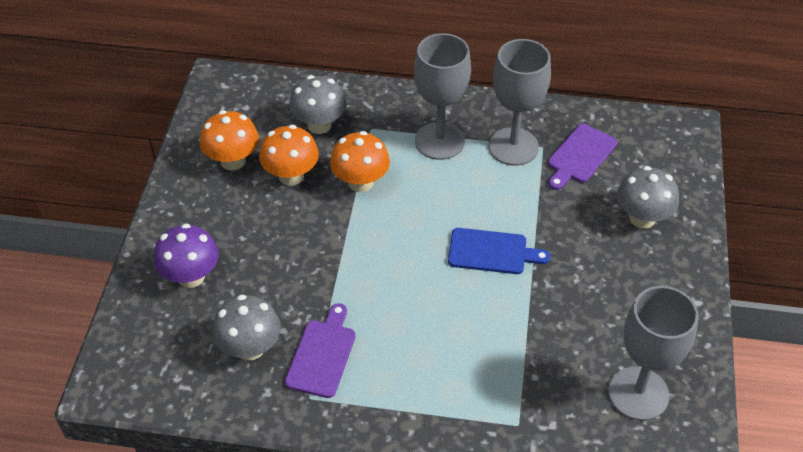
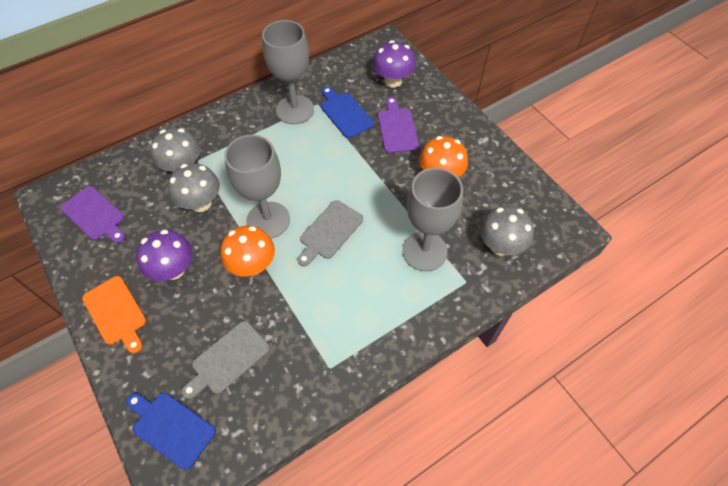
blue cutting board: [448,228,550,274] = 1 -> [126,393,216,470] [321,87,374,138] = 2
grey cutting board: none = 0 -> [182,321,270,399] [297,200,363,266] = 2
orange cutting board: none = 0 -> [82,276,146,353] = 1
orange mushroom: [200,110,259,170] [259,125,319,186] [330,131,390,192] = 3 -> [220,226,275,276] [419,136,468,177] = 2
purple mushroom: [154,223,219,288] = 1 -> [136,229,193,281] [373,40,416,88] = 2

